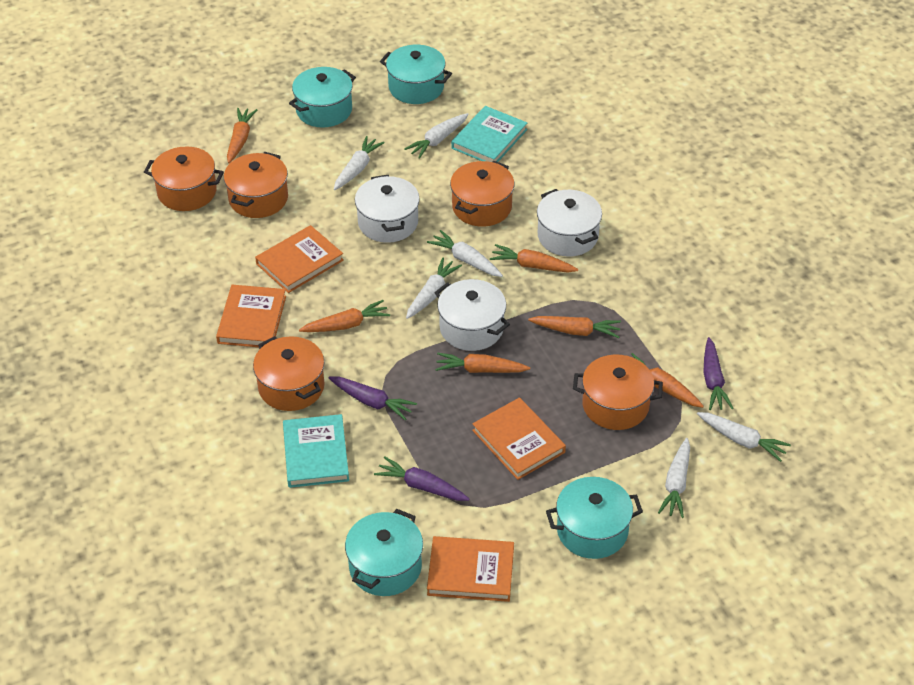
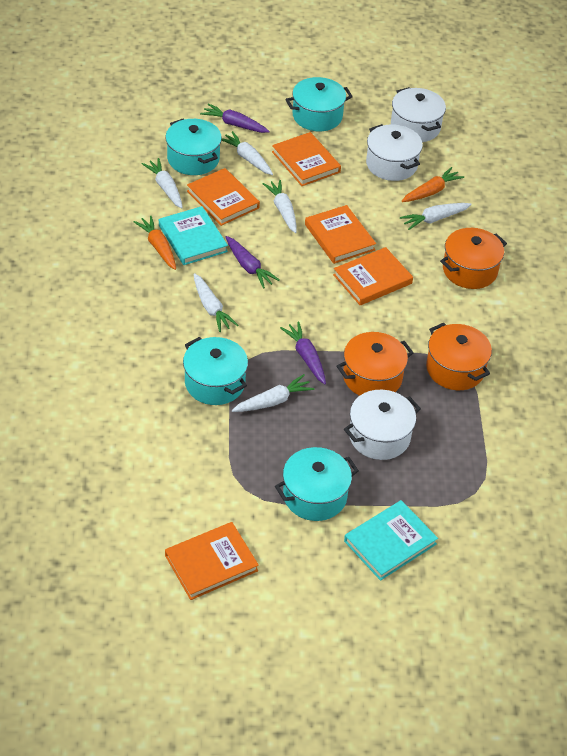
orange book: [216,285,286,347] [255,225,344,293] [427,536,514,602] [472,397,566,480] = 4 -> [165,522,259,600] [187,168,260,226] [272,132,341,186] [305,205,376,264] [333,247,413,305] = 5
orange carrot: [227,108,257,163] [299,300,390,332] [435,353,530,373] [490,244,578,273] [528,316,621,338] [631,353,704,408] = 6 -> [133,215,176,270] [402,167,464,202] = 2
orange pot: [144,146,224,211] [224,152,288,218] [253,336,325,411] [450,160,514,227] [573,355,663,430] = 5 -> [337,332,414,396] [426,322,492,390] [440,228,507,289] = 3

